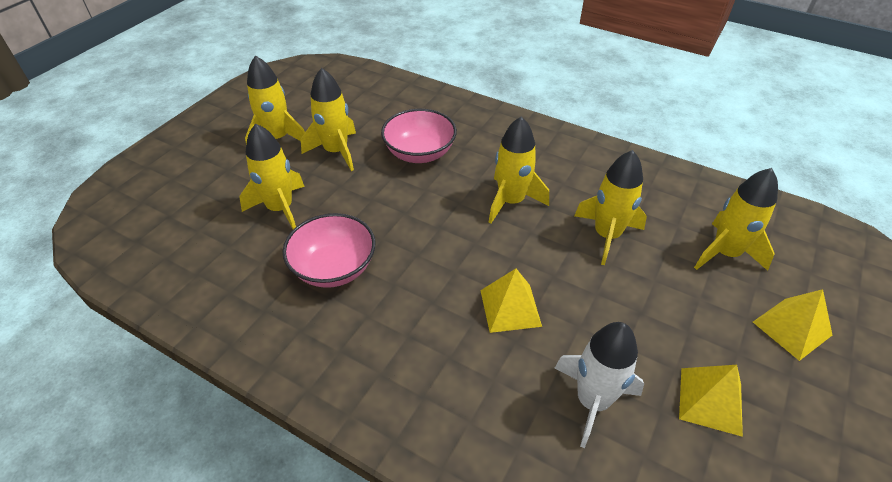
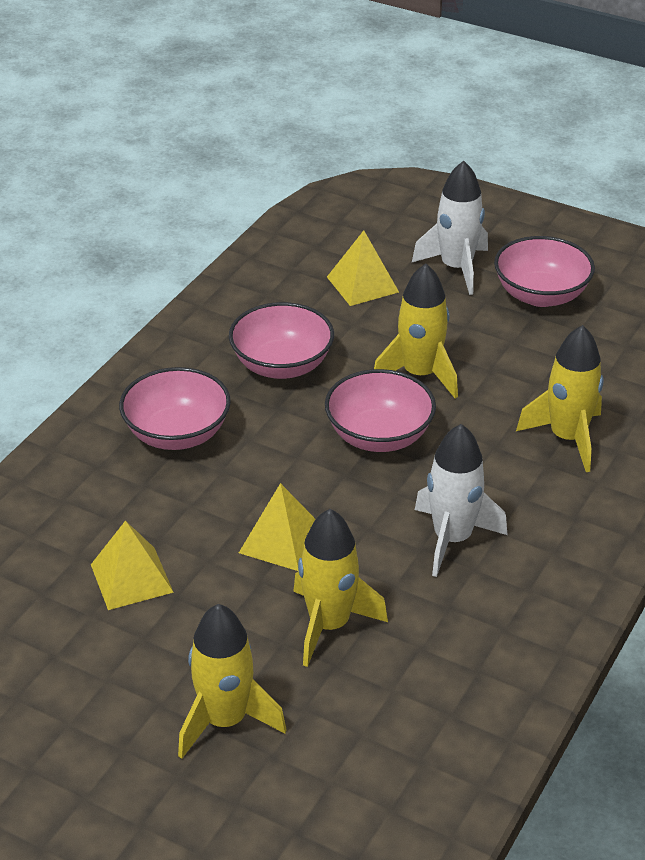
pink bowl: [282,213,375,288] [381,109,457,163] = 2 -> [119,367,231,450] [229,302,334,379] [325,369,436,452] [494,236,595,307] = 4
white rocket: [555,322,644,448] = 1 -> [412,161,488,295] [415,424,507,577] = 2
yellow rocket: [239,123,305,229] [245,55,305,144] [301,68,356,171] [489,116,549,223] [574,150,647,265] [694,168,778,271] = 6 -> [178,604,287,759] [293,509,388,667] [374,263,458,399] [516,325,604,472] = 4

